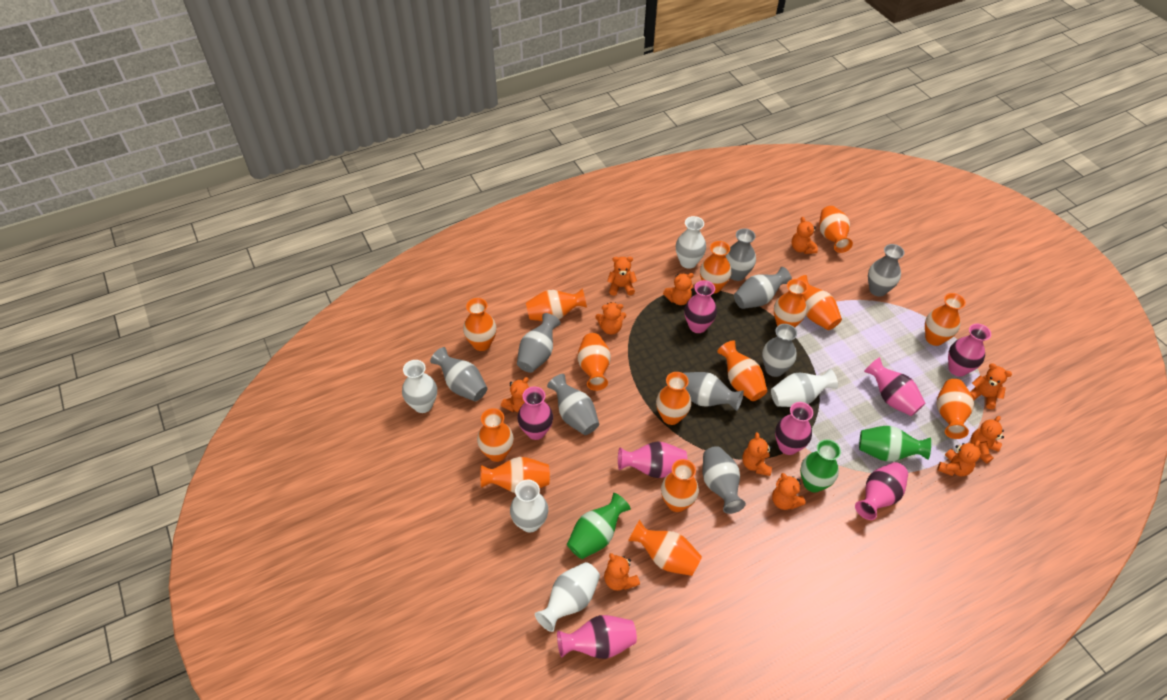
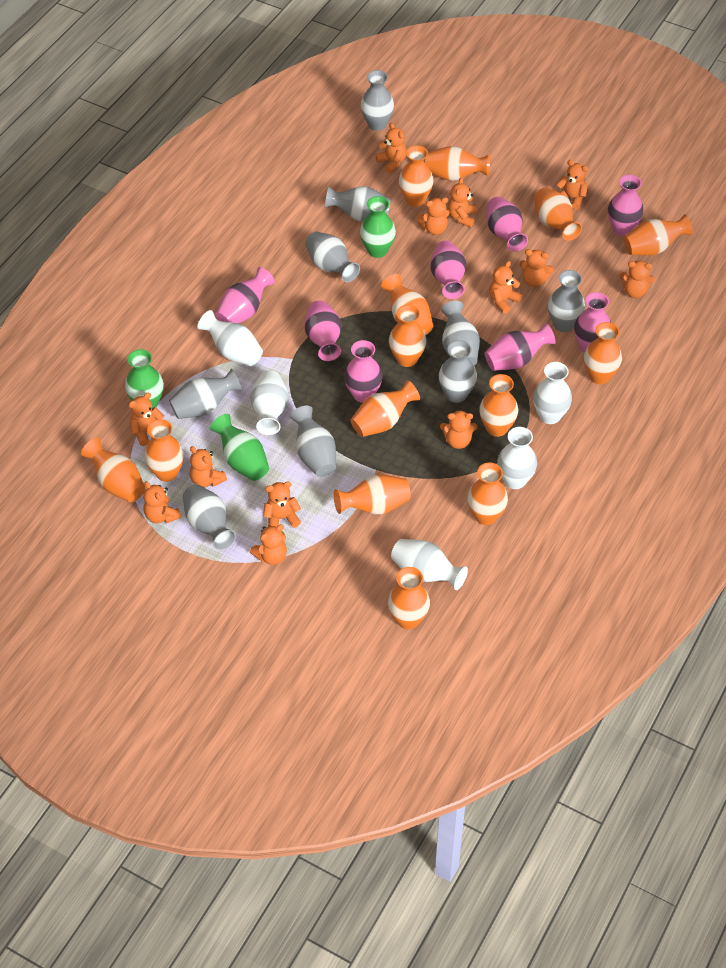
orange teddy bear: [501,377,529,412] [595,302,626,335] [604,553,640,591] [607,257,637,296] [663,273,694,305] [742,432,772,476] [772,473,805,510] [792,217,818,254] [937,440,980,477] [970,363,1012,409] [970,416,1004,464] = 11 -> [129,393,164,446] [143,481,182,523] [190,446,227,488] [250,524,287,565] [263,481,301,528] [375,123,406,173] [417,197,450,235] [440,410,477,449] [448,177,477,227] [489,261,522,314] [519,249,554,287] [556,160,588,210] [620,261,655,298] = 13
orange vase: [463,298,496,351] [477,408,514,462] [481,457,550,493] [526,289,587,321] [578,333,611,391] [628,520,702,576] [656,372,691,425] [661,459,699,512] [700,241,731,294] [717,340,767,401] [774,279,808,328] [797,275,842,330] [819,206,853,253] [925,293,966,346] [936,379,974,439] = 15 -> [81,438,145,502] [144,419,184,482] [334,475,411,514] [350,380,420,437] [381,274,433,335] [388,567,430,629] [389,305,427,367] [399,145,434,207] [425,146,490,181] [467,463,508,525] [479,374,518,437] [534,187,582,241] [584,322,622,384] [624,214,693,255] = 14

